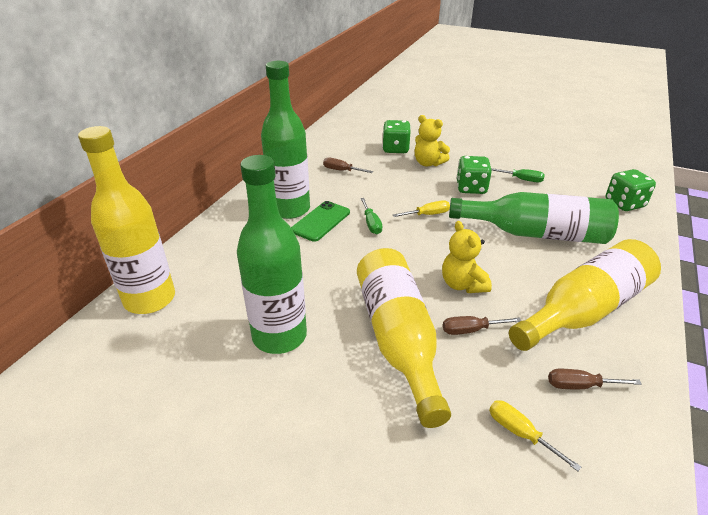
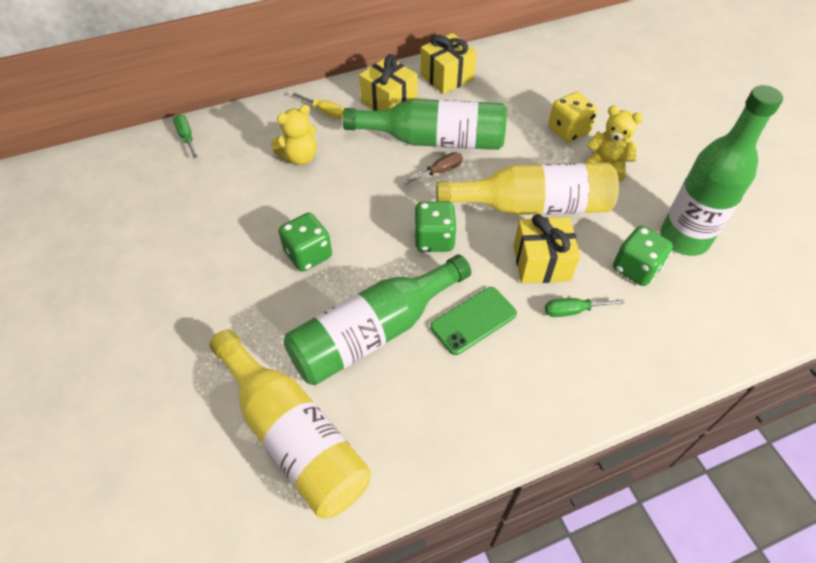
brown screwdriver: [323,157,373,173] [443,316,521,335] [548,369,642,389] = 3 -> [403,152,463,185] = 1
yellow bottle: [78,126,175,314] [357,248,451,428] [509,239,661,351] = 3 -> [210,329,371,518] [436,162,619,215] = 2
yellow dice: none = 0 -> [549,92,597,142] = 1
yellow gift: none = 0 -> [359,54,418,111] [420,33,477,94] [513,214,580,284] = 3
yellow screwdriver: [393,200,450,217] [489,400,581,471] = 2 -> [292,92,344,119] = 1

